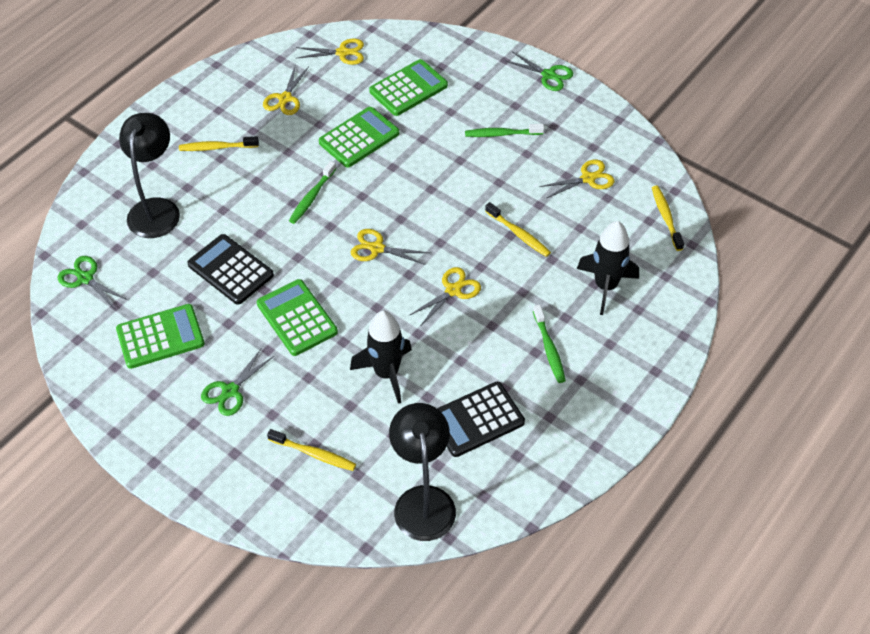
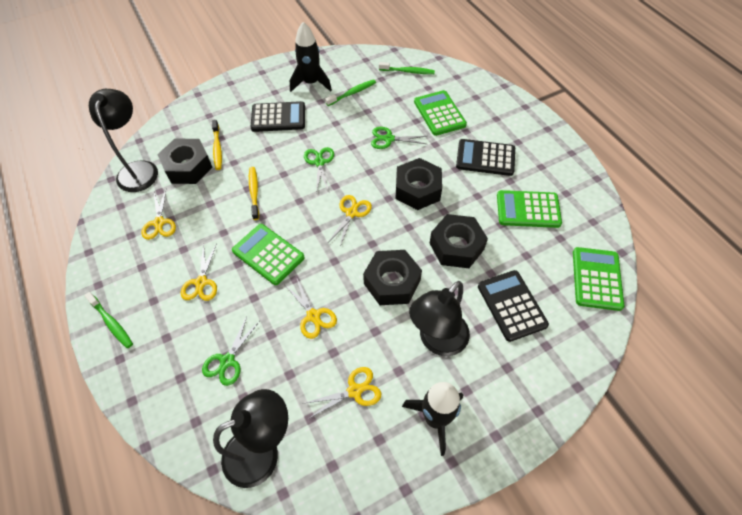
black calculator: [187,234,274,305] [437,382,525,457] = 2 -> [251,101,305,132] [456,139,515,176] [478,270,549,342] = 3
black lamp: [119,113,180,238] [389,403,456,541] = 2 -> [89,89,158,192] [213,389,288,488] [409,281,470,356] = 3
black nut: none = 0 -> [157,139,213,184] [363,250,422,305] [396,158,442,210] [429,214,488,268] = 4
yellow toothbrush: [179,136,259,151] [267,429,356,471] [485,202,551,257] [652,185,684,251] = 4 -> [212,120,222,170] [249,167,259,220] = 2

